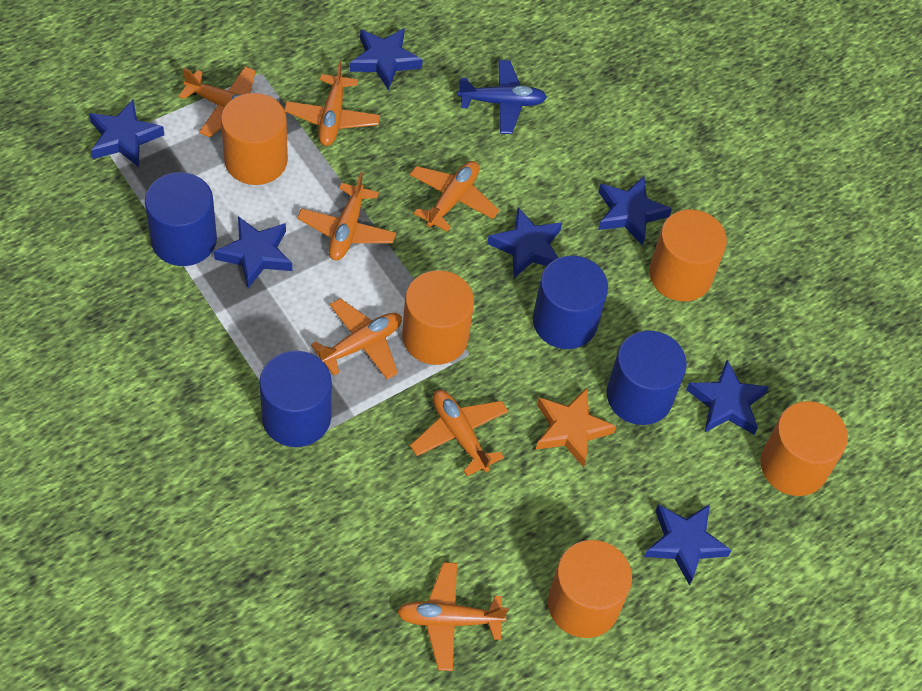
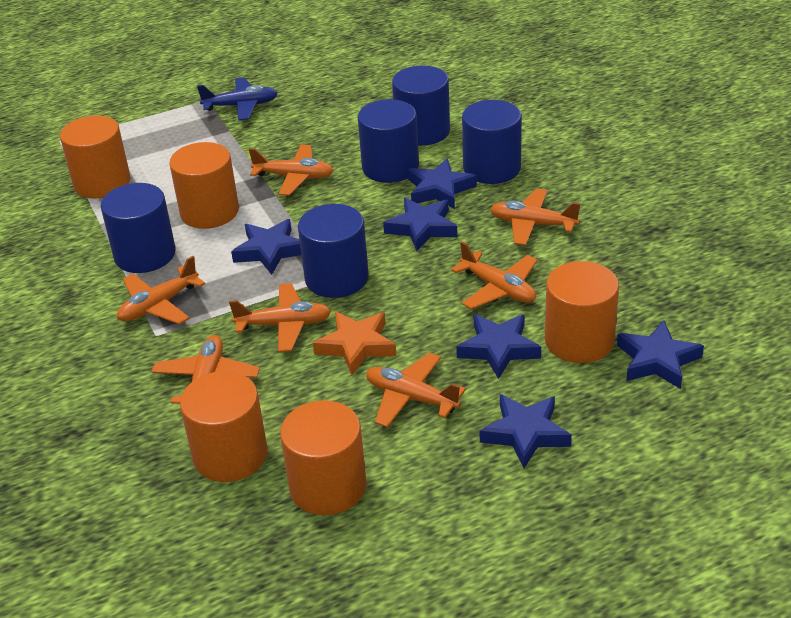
blue cylinder: [145,172,217,266] [259,351,332,447] [533,256,608,349] [607,331,687,425] = 4 -> [101,183,176,273] [298,204,369,298] [358,99,419,183] [392,65,450,146] [462,100,522,184] = 5
blue star: [89,100,164,167] [214,216,292,288] [350,28,423,90] [487,207,562,278] [598,177,672,246] [644,504,732,586] [686,360,769,435] = 7 -> [231,219,301,275] [383,198,457,251] [408,158,477,209] [456,314,541,379] [480,394,572,468] [617,321,704,389] = 6

